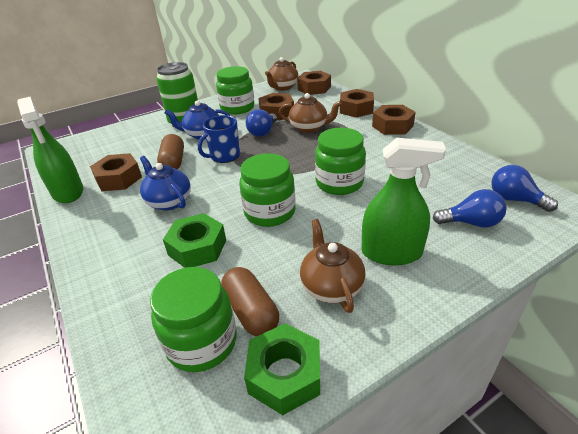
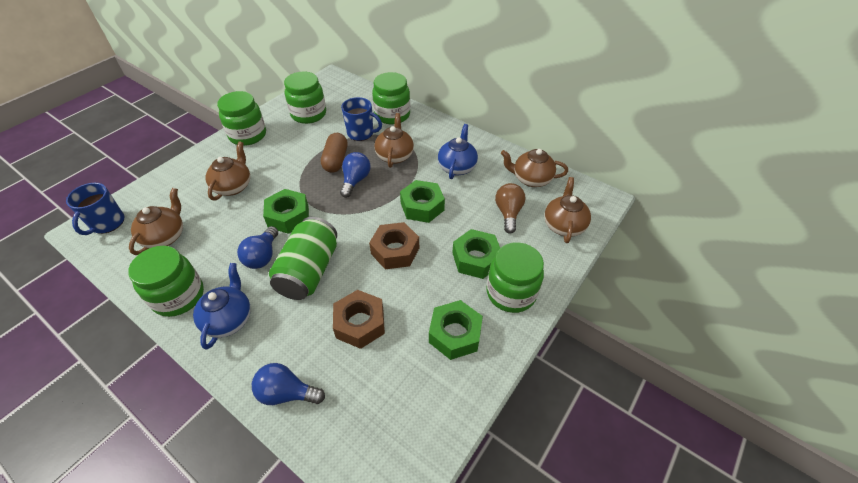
blue mug: [198,115,240,163] = 1 -> [66,183,124,235] [341,97,382,141] = 2
brown capsule: [157,134,184,170] [221,267,279,336] = 2 -> [321,133,348,173] = 1
brown light bulb: none = 0 -> [495,183,526,234] = 1
brown nut: [90,153,142,191] [258,93,294,120] [297,71,331,95] [340,89,374,118] [372,105,416,135] = 5 -> [333,290,385,349] [369,222,419,269] = 2
brown teapot: [265,57,299,91] [278,93,342,133] [300,219,366,313] = 3 -> [129,188,183,255] [206,141,250,200] [374,113,414,168] [501,149,568,187] [544,177,591,243] = 5
green jar: [150,267,237,372] [216,66,254,115] [239,153,295,227] [315,128,366,195] = 4 -> [128,246,204,317] [217,91,266,146] [284,71,326,124] [372,72,410,124] [486,242,544,313] = 5
green nut: [163,213,226,268] [244,323,320,415] = 2 -> [263,189,309,234] [400,180,445,223] [429,300,483,360] [453,229,500,279] = 4
green spray bottle: [17,97,83,203] [362,138,446,266] = 2 -> none = 0

